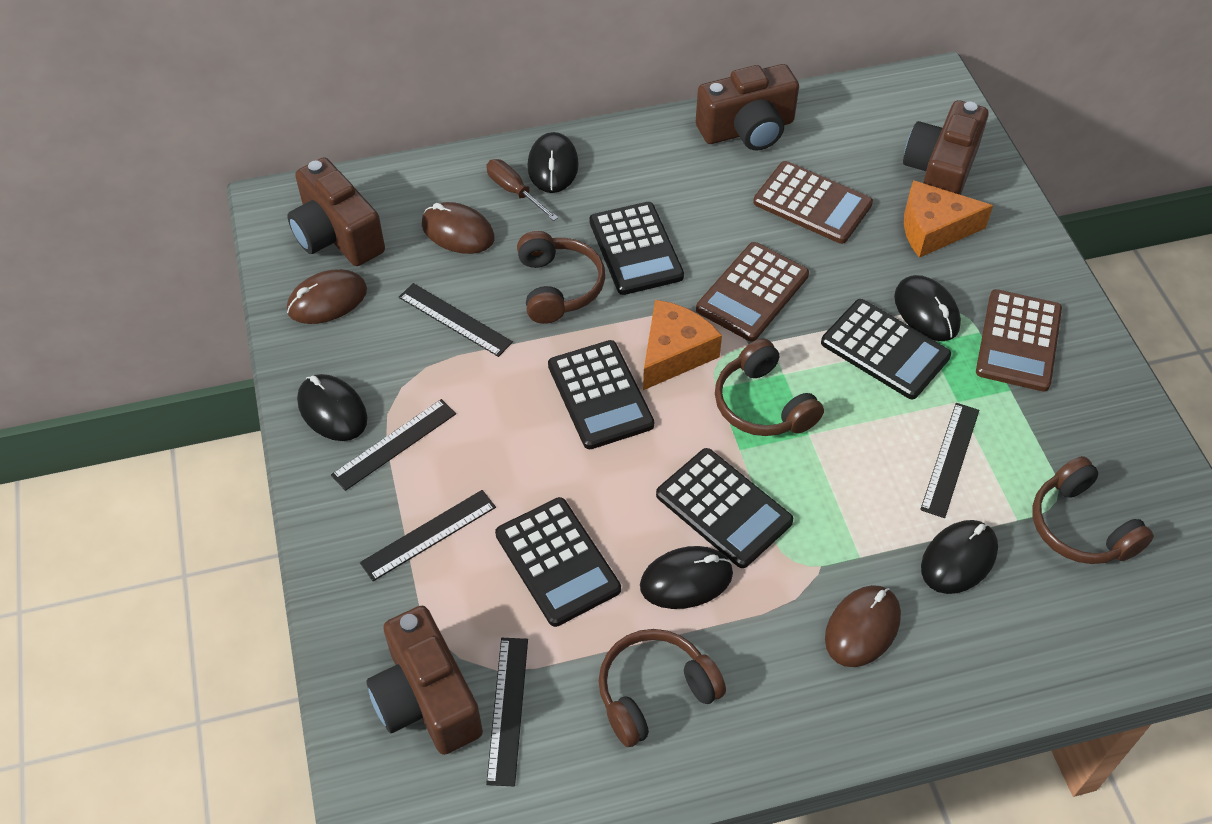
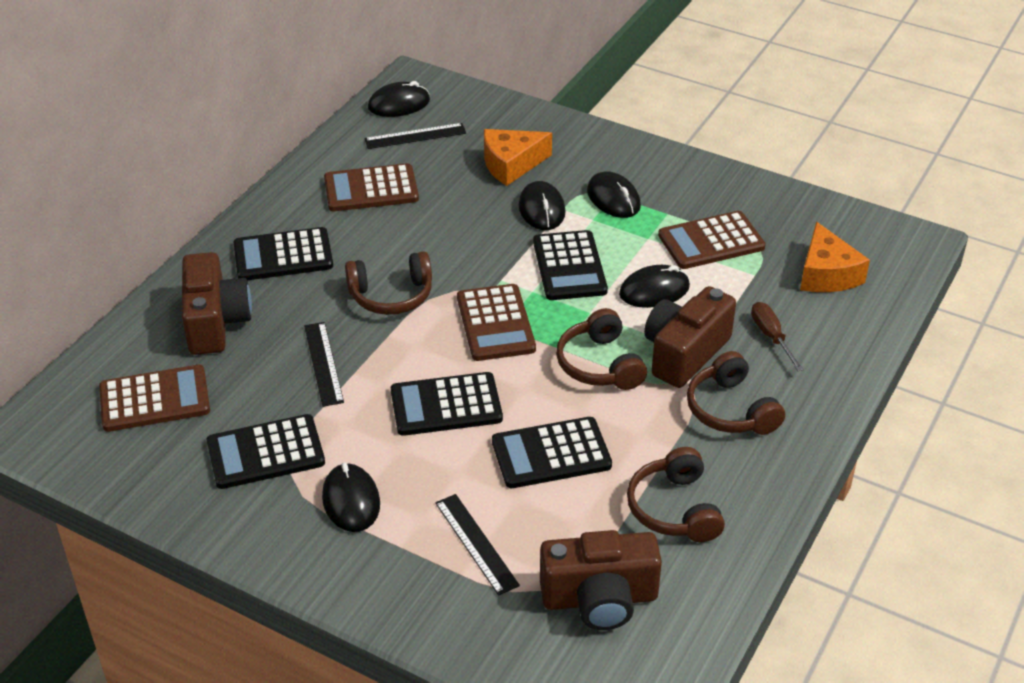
black ruler: [331,399,456,491] [360,490,496,581] [399,283,513,357] [486,638,528,786] [920,403,979,518] = 5 -> [304,322,344,407] [364,123,466,149] [435,494,520,596] = 3
brown calculator: [696,242,809,341] [753,161,873,244] [976,289,1062,392] = 3 -> [99,365,210,432] [324,163,419,211] [457,284,536,361] [658,211,766,269] = 4
brown camera: [287,157,385,266] [366,606,483,755] [696,64,799,151] [903,100,988,195] = 4 -> [182,252,252,355] [540,530,662,630] [644,286,736,388] = 3
brown mouse: [287,269,367,324] [422,202,495,254] [825,585,901,667] = 3 -> none = 0

